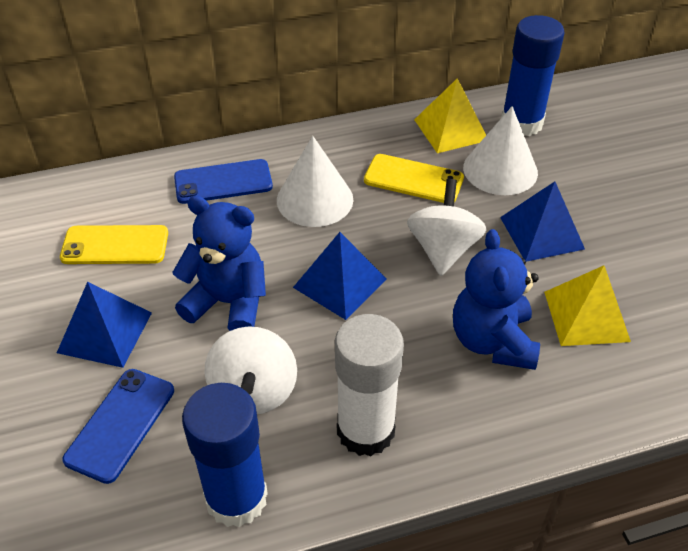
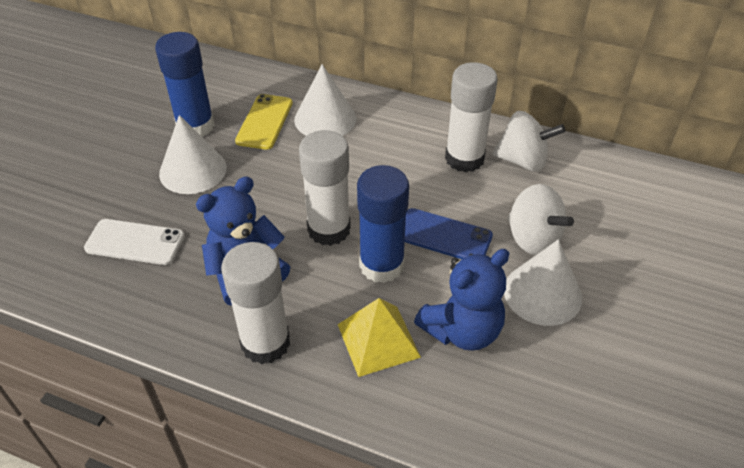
blue phone: [63,369,174,484] [174,159,273,204] = 2 -> [405,208,493,259] = 1
blue pyramid: [57,282,152,368] [293,232,387,320] [500,181,585,262] = 3 -> none = 0
white cone: [277,136,353,227] [463,106,538,195] = 2 -> [159,115,227,194] [294,64,356,136] [504,239,582,326] = 3
white glue stick: [335,314,404,456] = 1 -> [221,242,290,364] [299,130,351,246] [445,62,498,172] = 3
white phone: none = 0 -> [84,219,185,265] = 1
yellow phone: [60,225,168,264] [364,154,464,203] = 2 -> [235,94,293,150] = 1
yellow pyramid: [414,78,486,153] [544,265,631,346] = 2 -> [338,298,421,377] = 1

